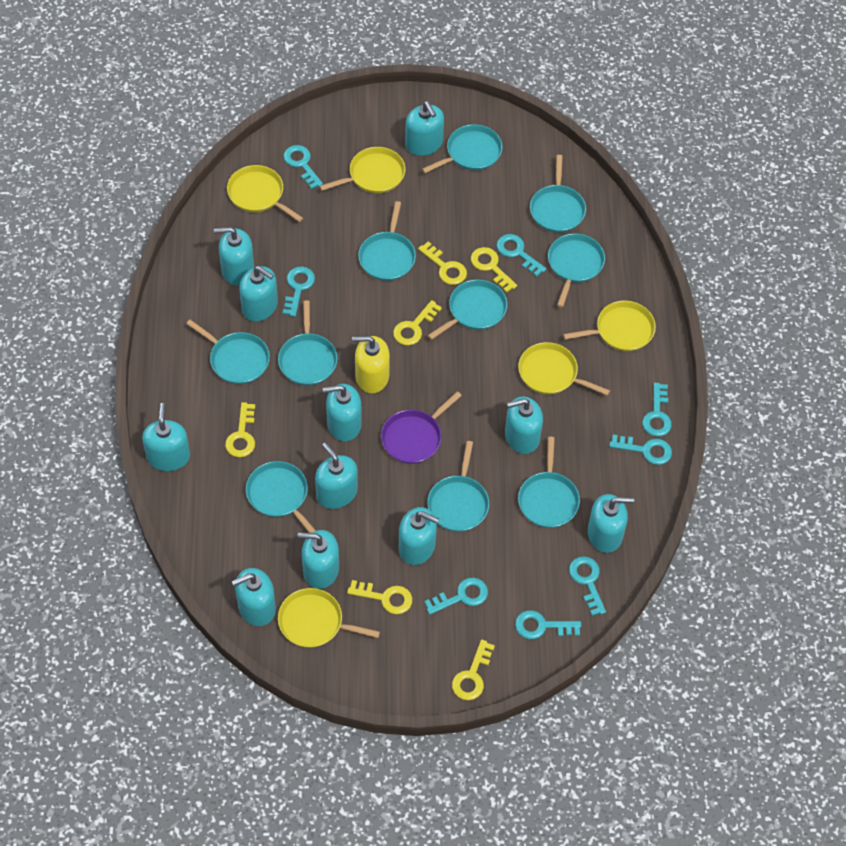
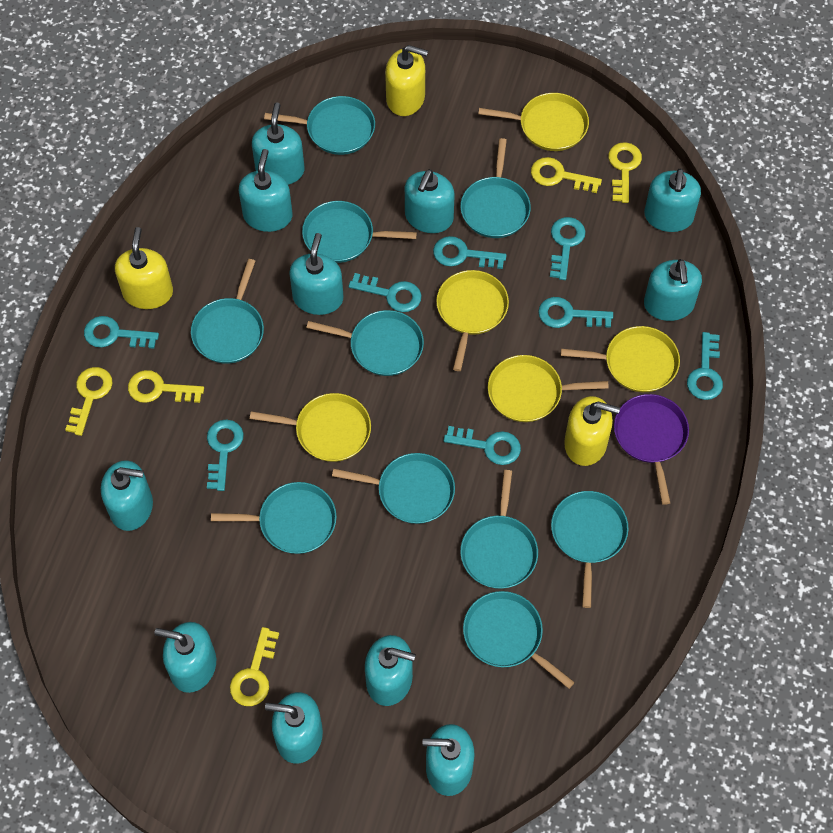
yellow key: [225,402,255,457] [347,580,412,614] [393,300,442,345] [418,241,467,285] [452,640,495,700] [471,247,517,293] = 6 -> [65,367,113,436] [128,370,204,403] [230,627,279,706] [531,157,602,193] [608,142,642,203] = 5
yellow soap dispenser: [352,336,390,393] = 1 -> [115,227,173,309] [385,45,428,116] [564,396,620,466] = 3

